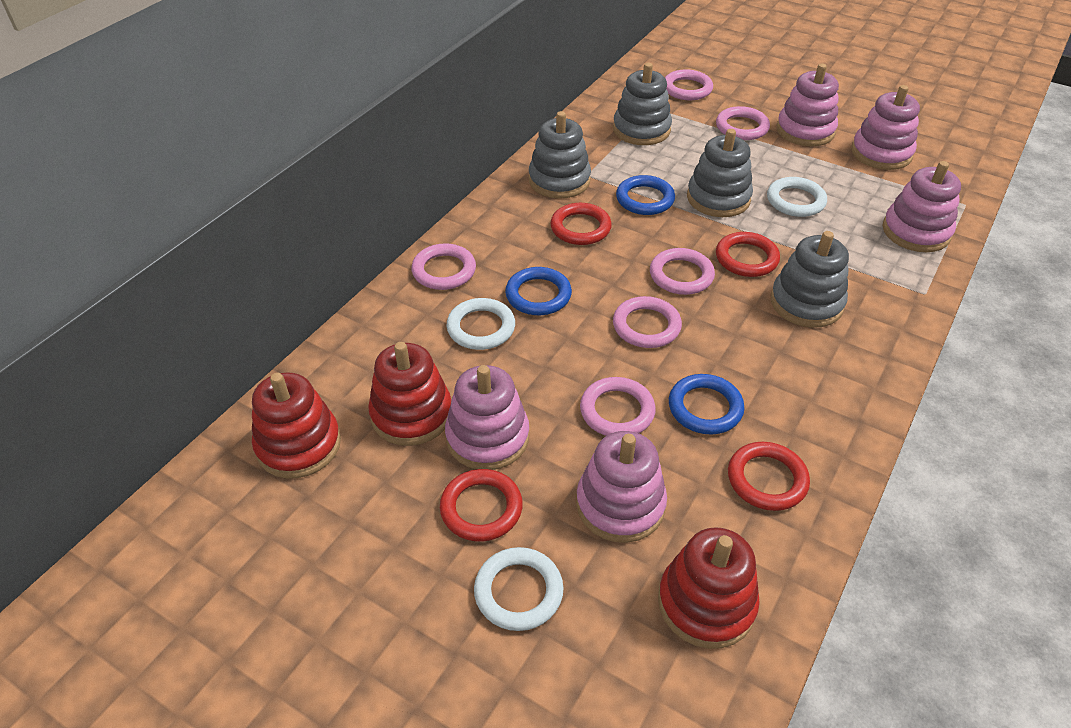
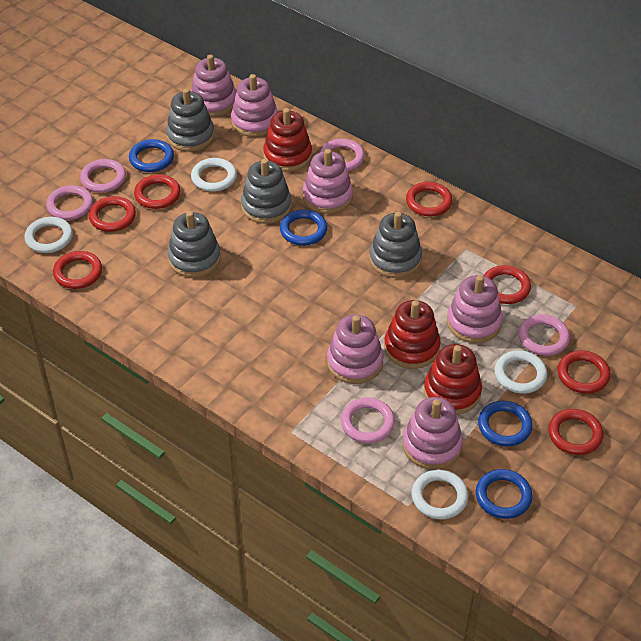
blue ring: [505,267,572,315] [616,175,675,215] [669,374,744,435] = 3 -> [129,139,174,172] [280,209,327,246] [476,469,533,519] [478,401,533,447] = 4
pink ring: [411,243,476,290] [580,377,656,436] [613,296,682,348] [650,248,715,295] [665,69,713,100] [716,106,770,140] = 6 -> [46,185,93,220] [80,159,126,193] [320,139,365,171] [341,398,395,443] [518,314,570,356] = 5
pink stacking toy: [445,365,529,470] [576,431,667,543] [777,63,839,146] [851,85,920,170] [883,161,961,252] = 5 -> [191,55,237,117] [231,74,278,137] [303,149,353,214] [327,315,384,384] [403,397,463,470] [447,275,503,343] = 6
red ring: [440,469,523,541] [550,203,612,245] [716,232,780,277] [728,442,810,511] = 4 -> [53,251,102,289] [89,196,136,232] [134,174,180,209] [406,182,452,216] [484,265,531,304] [548,409,603,455] [558,350,611,394] = 7
white ring: [447,298,515,350] [474,547,564,631] [767,177,827,217] = 3 -> [25,217,73,253] [191,158,237,192] [412,470,468,519] [495,350,547,394] = 4

